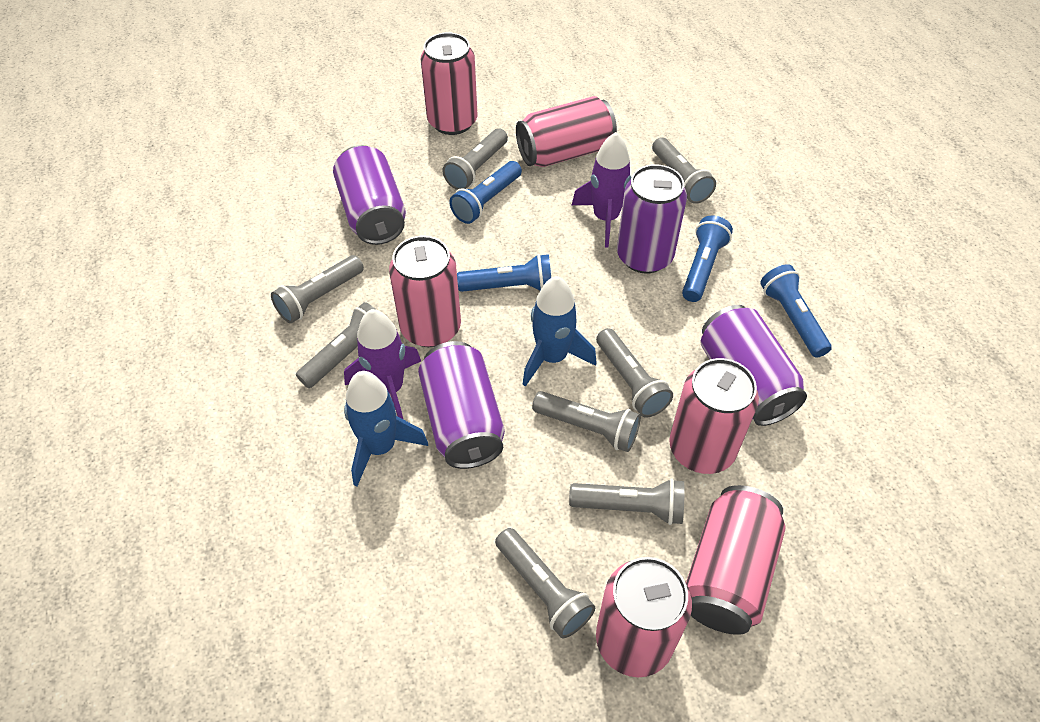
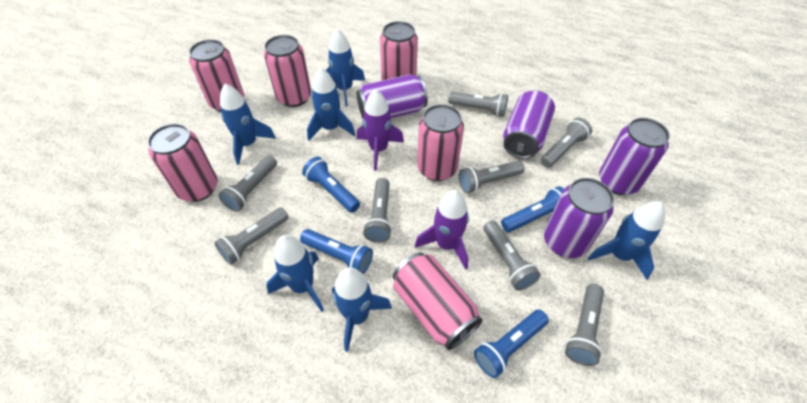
blue rocket: [344,371,428,486] [522,276,597,387] = 2 -> [220,84,276,165] [266,235,324,312] [307,67,355,141] [326,28,365,106] [332,267,392,352] [588,201,665,280] = 6

